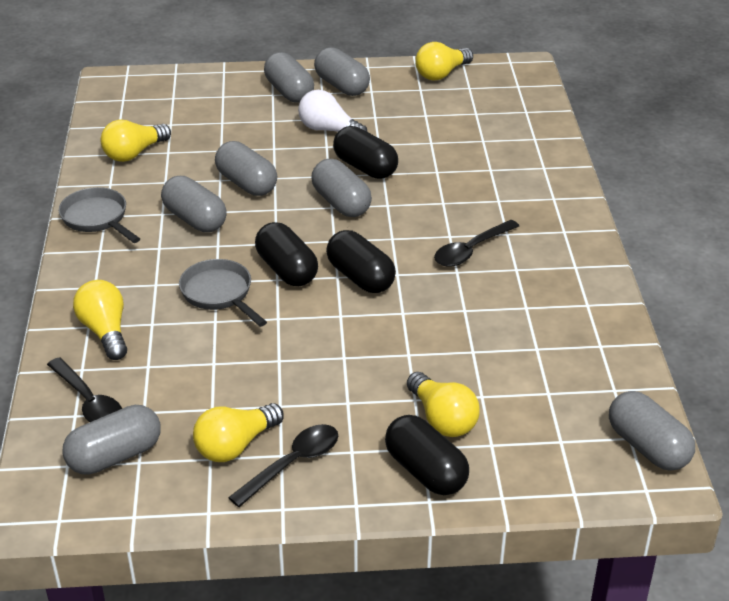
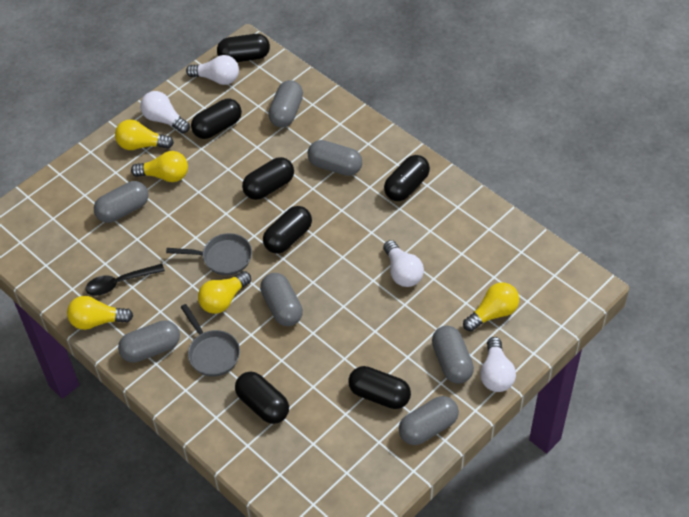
black capsule: [255,222,318,286] [326,230,396,293] [333,126,398,179] [385,415,469,495] = 4 -> [191,99,242,139] [217,34,270,62] [235,372,289,424] [242,157,294,200] [263,206,312,254] [348,366,411,409] [384,155,430,201] = 7
black spoon: [47,357,122,422] [228,424,338,507] [434,220,519,267] = 3 -> [85,264,165,296] = 1
white light bulb: [298,90,367,132] = 1 -> [140,91,190,133] [186,55,239,85] [383,240,424,287] [480,337,516,392] = 4

